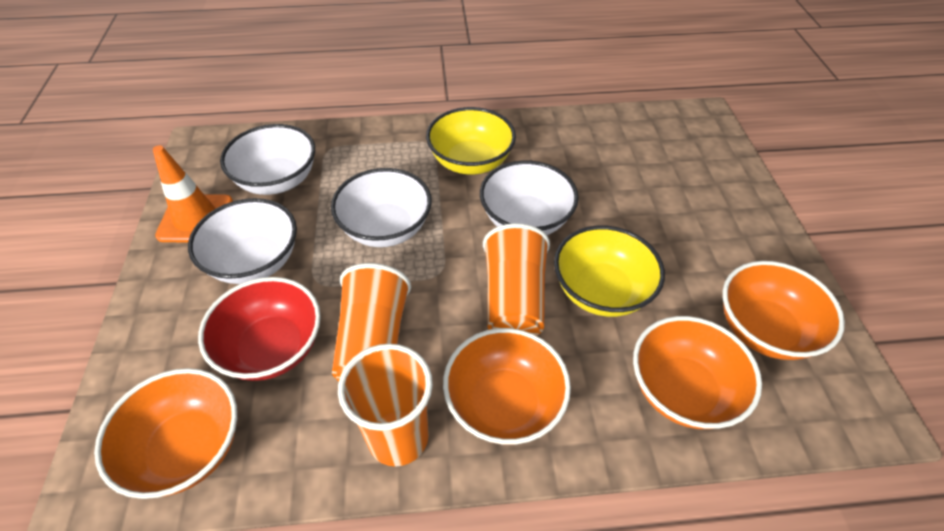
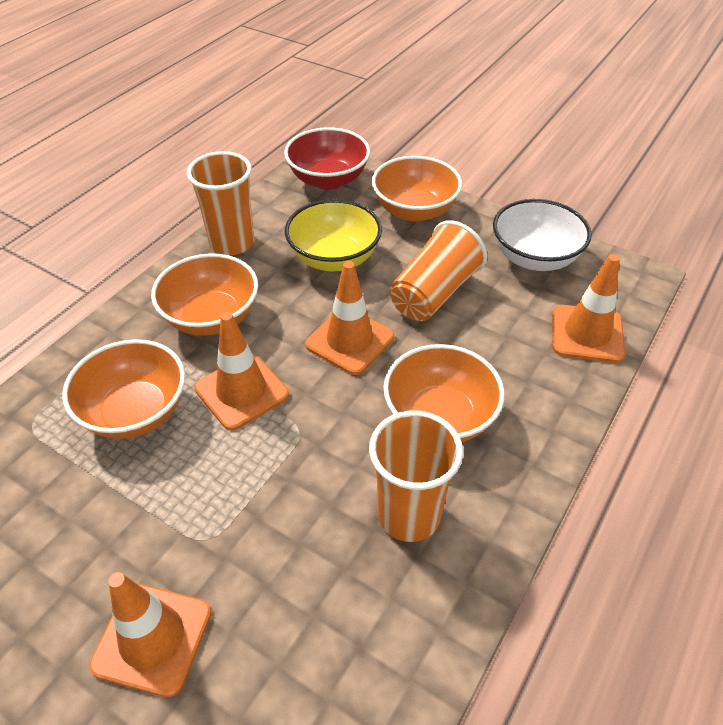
orange traffic cone: [153,145,233,242] = 1 -> [89,572,211,697] [194,312,289,430] [305,261,394,375] [552,254,625,363] = 4
white bowl: [188,198,297,284] [220,124,315,195] [331,168,432,247] [480,160,579,235] = 4 -> [493,199,592,271] = 1
yellow bowl: [426,107,516,175] [554,225,665,317] = 2 -> [285,199,382,272] = 1

